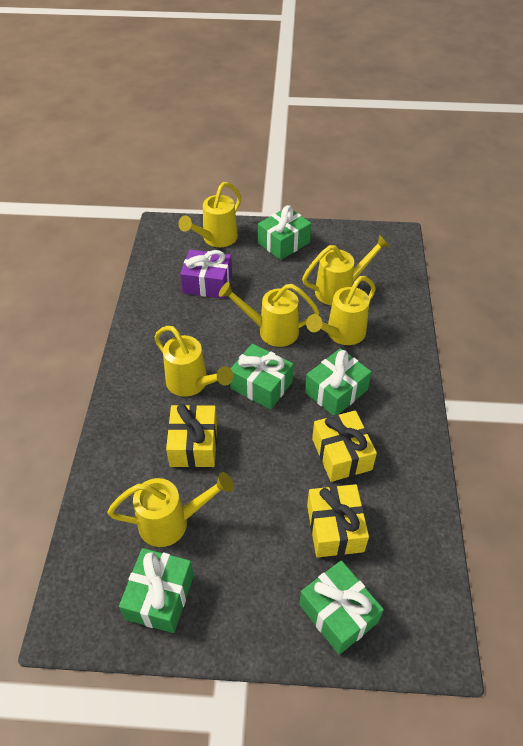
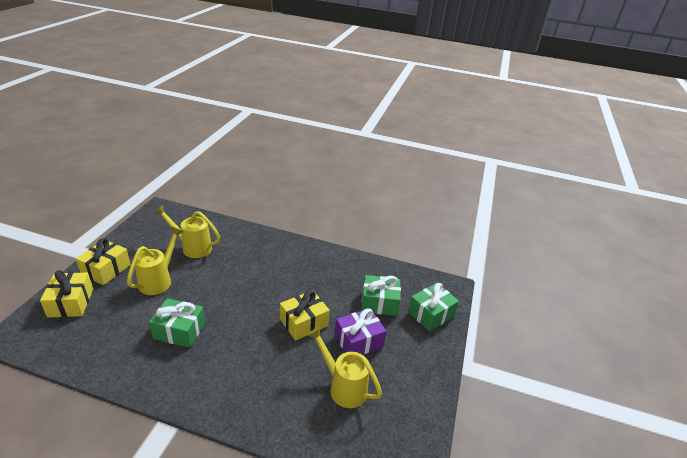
green gift: [119,548,194,633] [230,343,294,410] [258,205,311,260] [299,560,384,655] [305,348,371,415] = 5 -> [149,298,205,348] [361,275,401,316] [408,283,459,331] = 3
yellow watering can: [108,472,234,547] [154,326,233,397] [178,182,241,247] [219,282,320,347] [302,235,390,305] [306,276,376,345] = 6 -> [127,227,184,295] [154,205,220,258] [307,326,382,408] = 3

